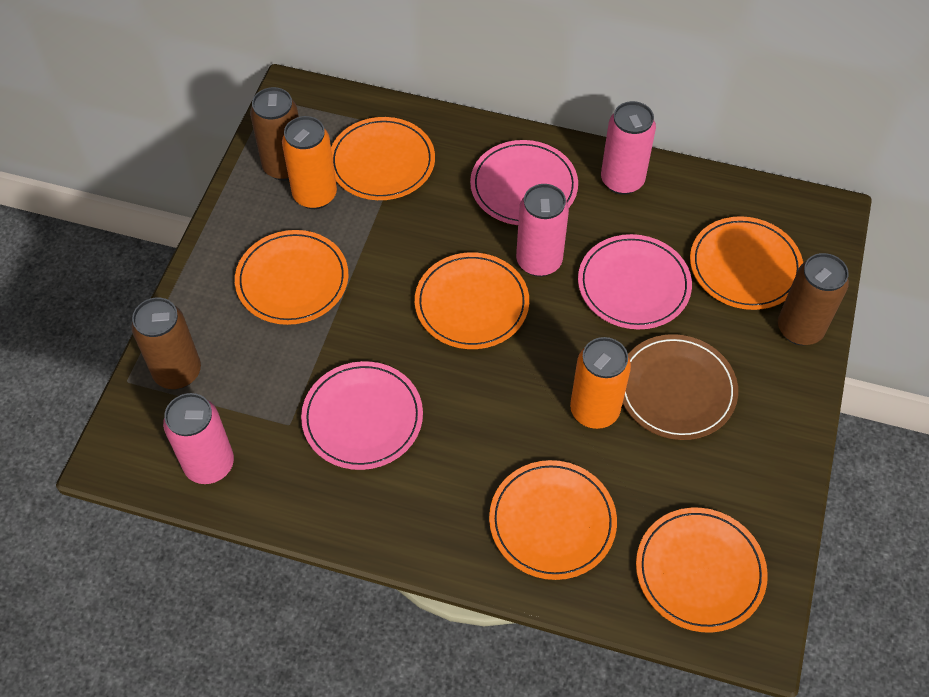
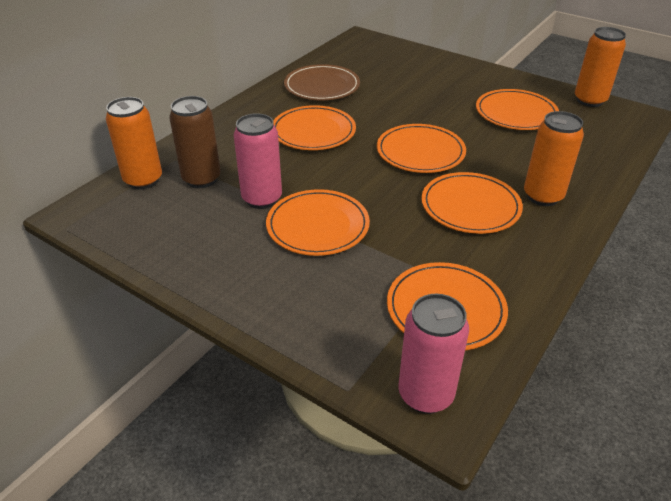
brown can: [131,298,201,389] [250,87,299,181] [778,253,849,345] = 3 -> [169,96,221,188] = 1
orange can: [282,116,337,209] [570,337,631,429] = 2 -> [106,97,162,189] [524,111,584,206] [575,27,626,107] = 3
pink can: [163,393,234,484] [516,184,569,277] [601,101,656,195] = 3 -> [234,113,282,209] [398,294,469,414] = 2
pink plate: [301,361,423,470] [470,140,578,225] [578,234,692,329] = 3 -> none = 0

